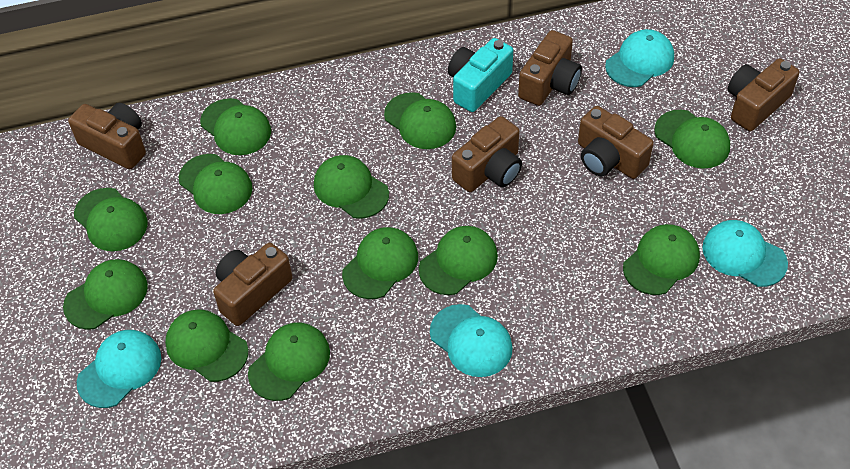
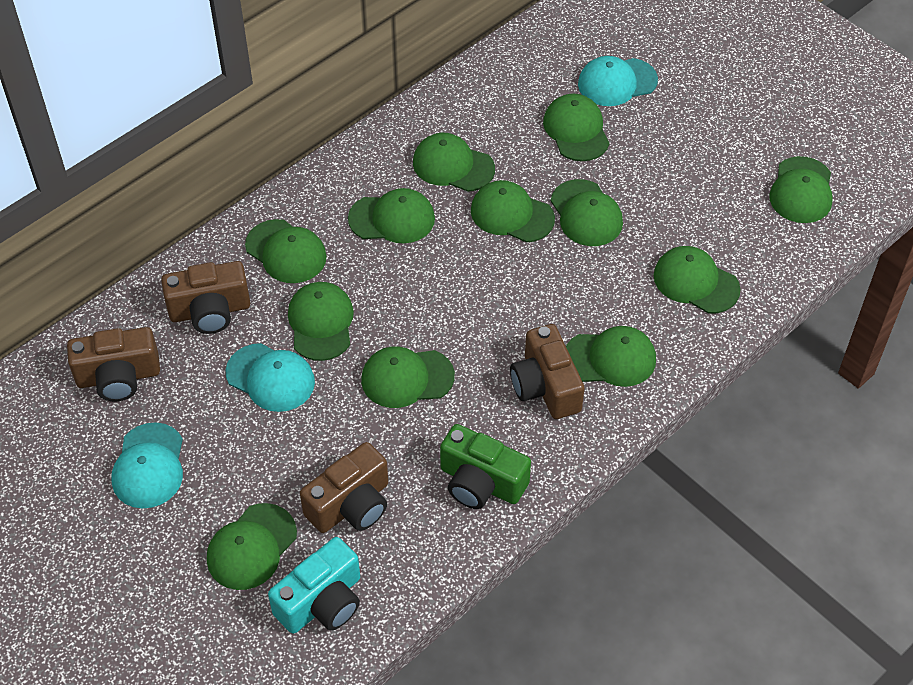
brown camera: [68,103,146,169] [213,243,293,326] [452,116,522,192] [518,30,582,106] [578,106,654,179] [728,58,799,132] = 6 -> [67,327,160,402] [161,261,250,334] [300,442,388,533] [510,324,585,419] = 4
green camera: none = 0 -> [440,424,531,509] = 1
turquoise cap: [77,330,161,408] [430,304,513,377] [605,29,674,87] [702,220,788,287] = 4 -> [111,422,183,508] [225,343,315,412] [578,56,658,106] = 3

